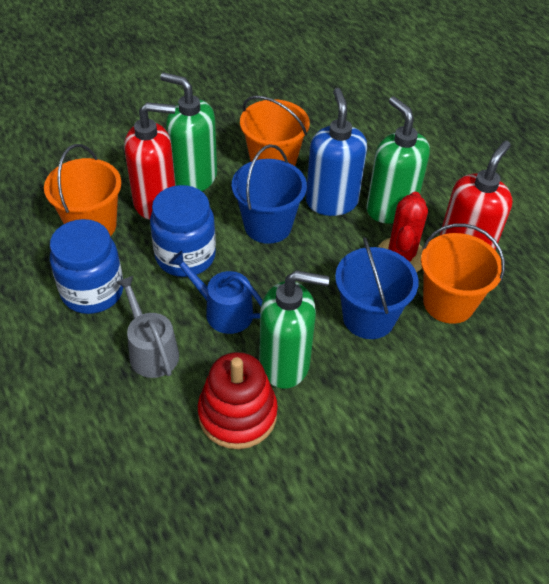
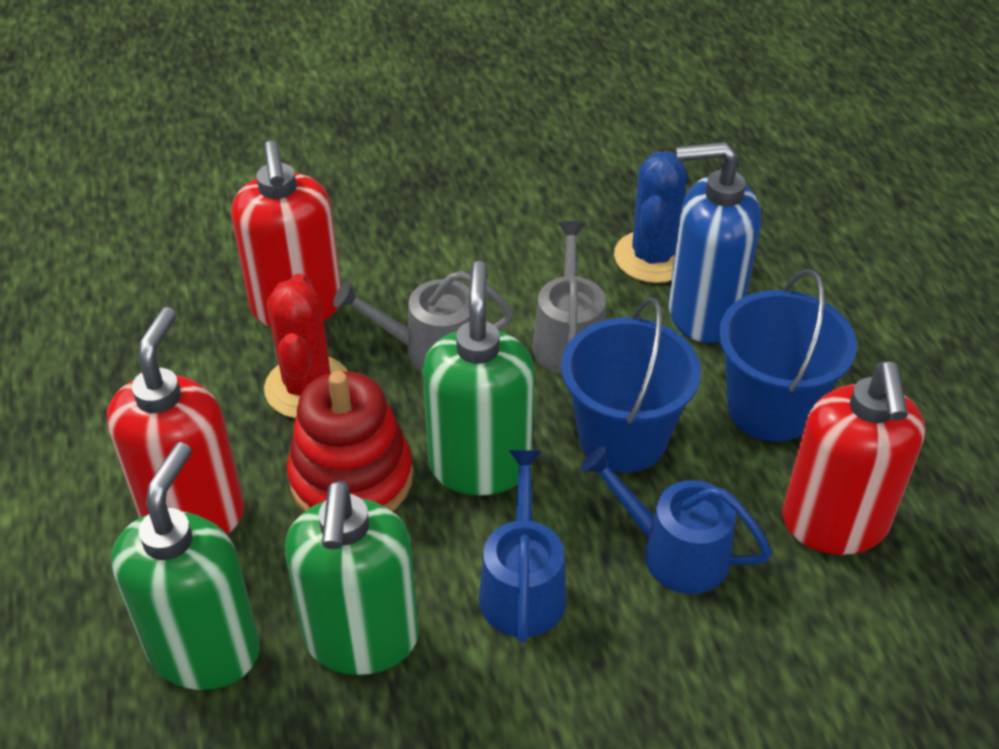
blue cactus: none = 0 -> [614,151,687,283] = 1
blue jar: [50,219,123,314] [150,185,216,277] = 2 -> none = 0
blue watering can: [169,251,263,334] = 1 -> [479,450,567,643] [581,446,772,594] = 2
grey watering can: [116,276,179,378] = 1 -> [334,271,513,373] [532,221,606,374] = 2
orange bucket: [44,144,121,236] [240,96,310,166] [421,223,505,324] = 3 -> none = 0
red soap dispenser: [124,102,175,220] [439,141,512,250] = 2 -> [107,307,244,534] [231,140,341,327] [782,362,925,555] = 3

